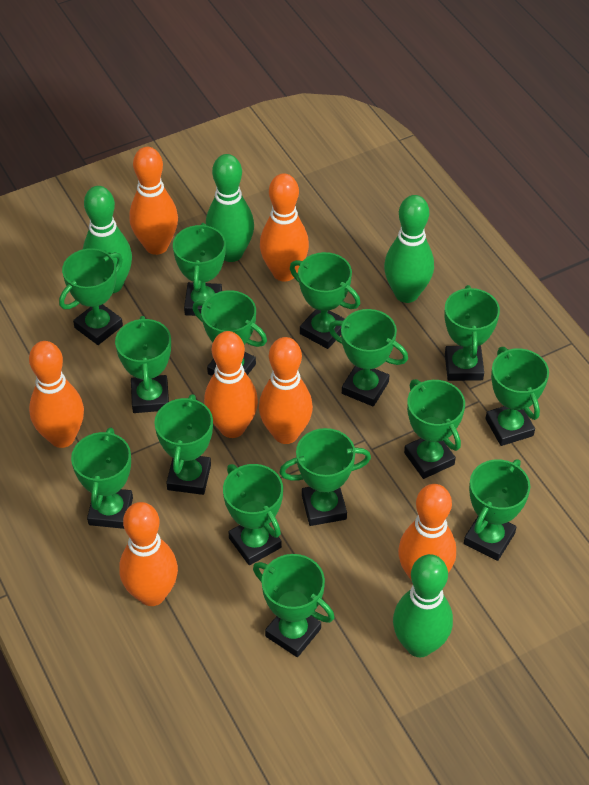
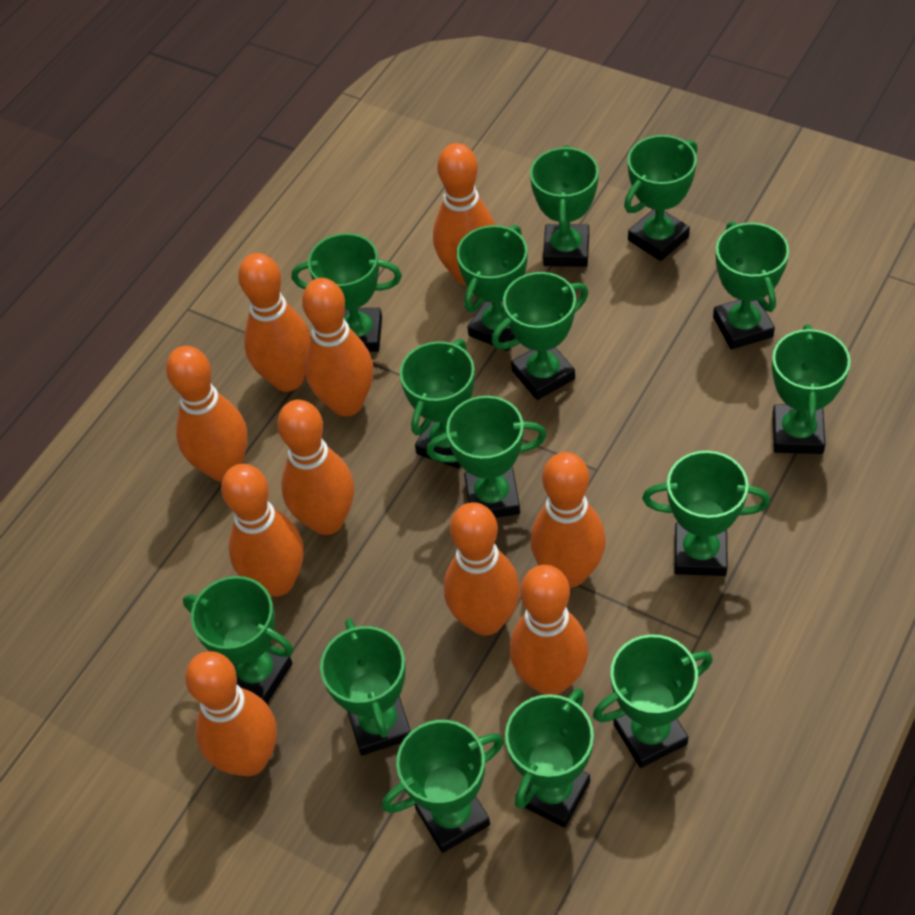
green bowling pin: [83,186,132,293] [206,154,254,262] [384,195,434,303] [393,554,453,657] = 4 -> none = 0
orange bowling pin: [29,341,84,448] [119,502,178,606] [129,147,178,255] [204,331,258,438] [259,337,313,444] [260,173,309,282] [398,484,456,581] = 7 -> [166,346,248,482] [185,651,277,776] [221,464,304,597] [238,253,311,392] [277,400,354,535] [302,278,373,417] [433,143,495,285] [444,502,520,636] [510,565,588,695] [530,452,606,588] = 10

